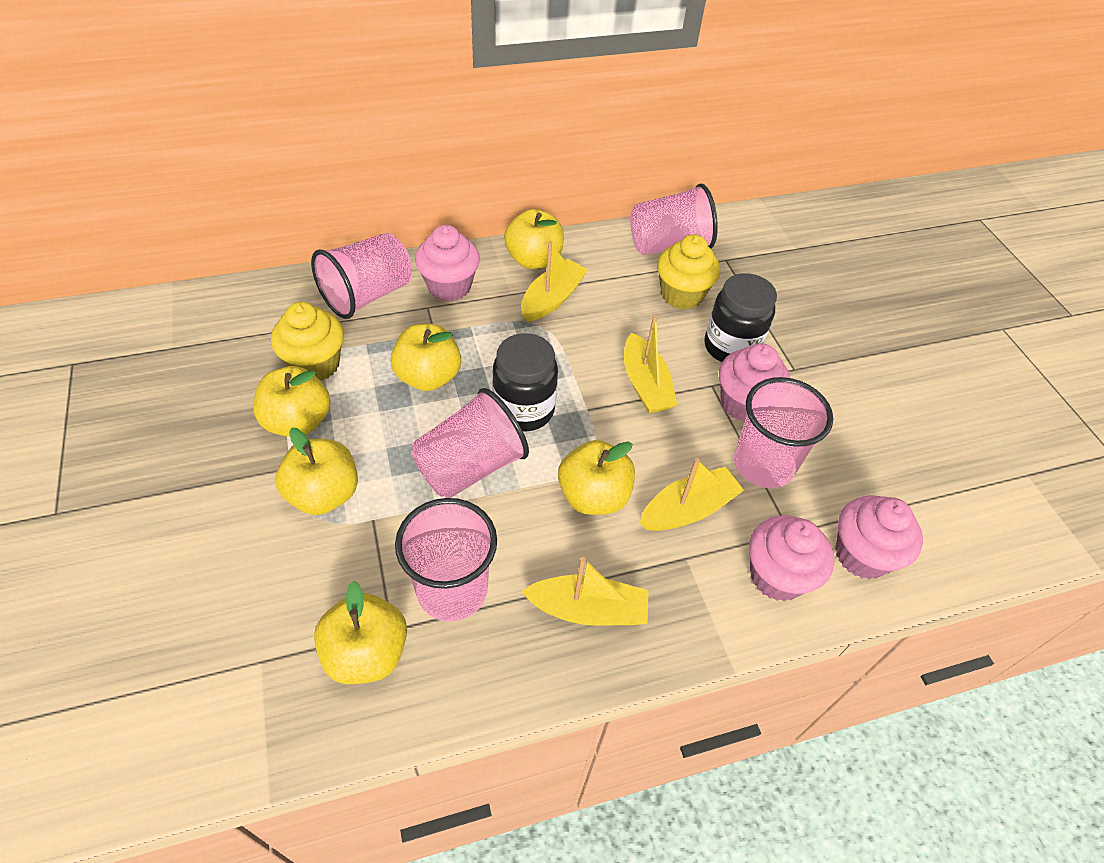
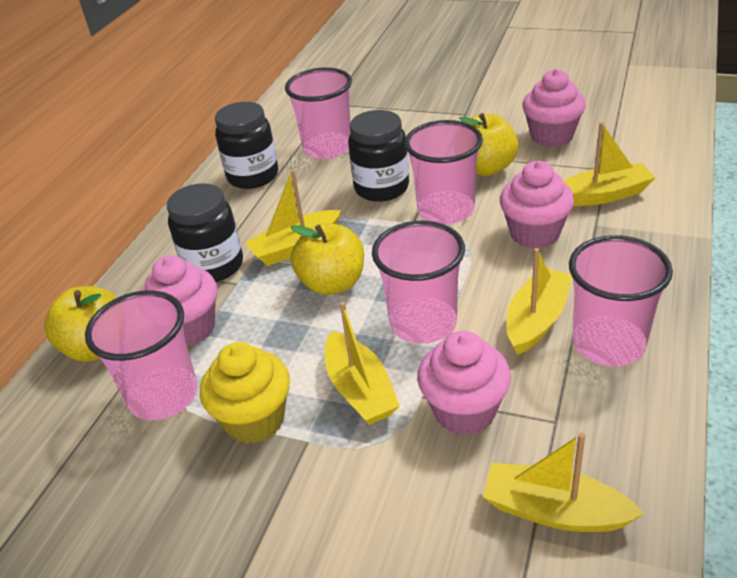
black jar: [492,333,558,432] [704,273,777,362] = 2 -> [167,183,243,282] [215,102,278,189] [348,110,409,202] = 3
yellow apple: [253,366,331,437] [276,428,358,515] [314,581,407,684] [391,324,461,391] [504,209,564,269] [558,440,635,515] = 6 -> [44,286,118,362] [291,223,364,295] [459,113,518,176] = 3
yellow boat: [521,241,589,322] [521,557,649,626] [624,315,677,413] [640,458,744,531] = 4 -> [245,169,341,266] [325,302,400,425] [483,432,645,532] [507,248,572,355] [563,122,656,206] = 5
yellow cupcake: [271,302,344,381] [657,234,720,310] = 2 -> [200,342,290,444] = 1

